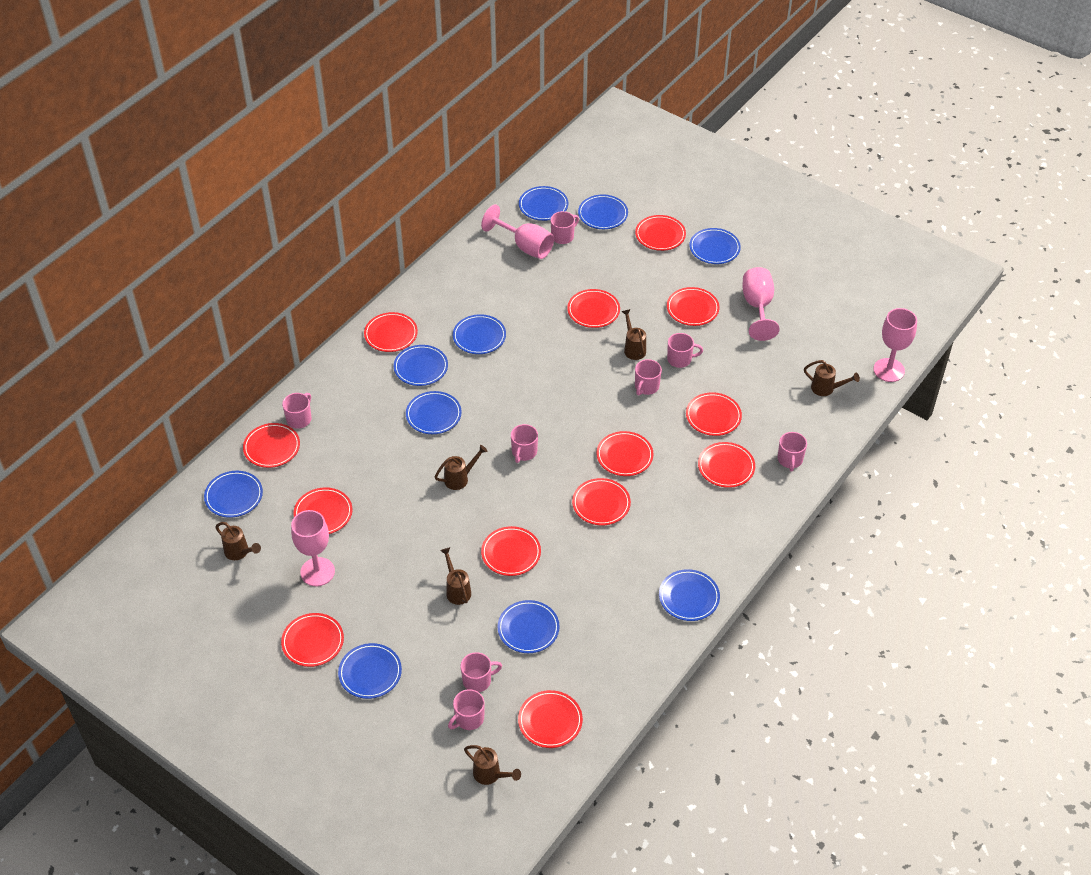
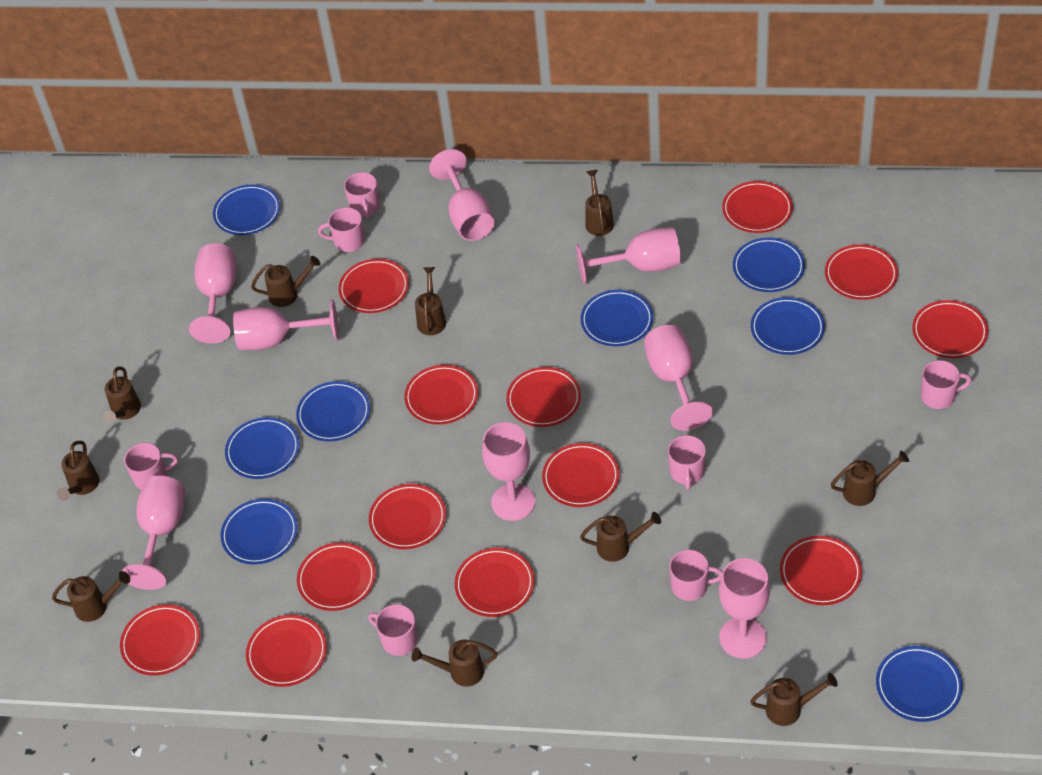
blue plate: [204,471,263,518] [338,643,402,699] [394,345,448,386] [406,391,462,434] [453,314,506,354] [498,600,560,653] [519,186,568,221] [578,195,628,229] [659,569,720,621] [689,228,741,264] = 10 -> [213,184,280,235] [220,499,298,565] [225,417,300,479] [296,381,370,442] [581,290,653,346] [733,238,805,292] [751,297,825,355] [876,646,963,722] = 8
brown watering can: [215,522,261,560] [435,445,488,490] [440,547,471,605] [464,745,521,785] [621,309,646,360] [804,360,860,396] = 6 -> [52,571,130,622] [57,441,100,500] [103,366,141,423] [251,256,320,307] [412,639,498,687] [415,267,446,335] [580,512,661,562] [585,170,614,236] [750,673,838,726] [831,451,909,506] = 10
pink goblet: [291,510,335,586] [481,204,554,259] [742,267,780,341] [873,308,917,382] = 4 -> [122,476,185,590] [189,243,237,344] [233,300,339,350] [429,149,495,241] [482,422,535,521] [576,227,681,285] [644,325,713,431] [719,558,770,659] = 8
pink mug: [282,393,311,429] [448,689,485,730] [461,652,502,692] [511,424,538,463] [551,211,579,244] [635,359,662,395] [667,333,703,368] [777,432,807,472] = 8 -> [124,443,178,490] [318,207,365,252] [344,172,380,219] [368,604,418,656] [668,435,706,490] [669,550,723,601] [921,360,972,409] = 7

